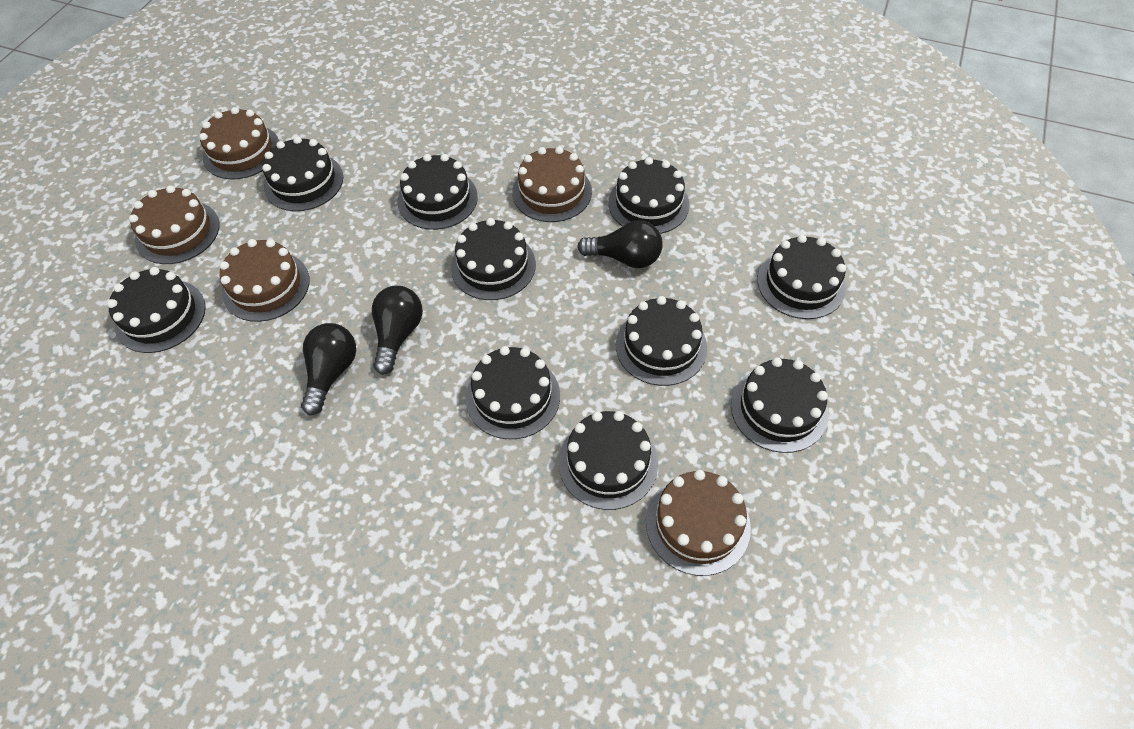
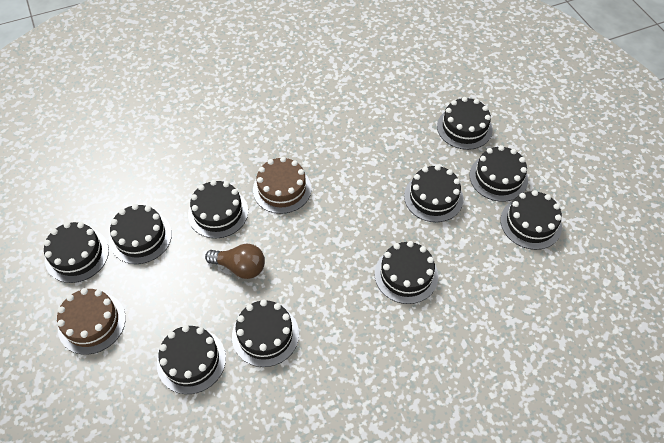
black light bulb: [301,323,356,415] [372,286,423,375] [577,220,663,268] = 3 -> none = 0
brown cake: [129,185,220,264] [199,107,279,180] [219,239,310,322] [512,147,592,222] [646,470,751,576] = 5 -> [57,288,126,355] [253,157,311,214] = 2
brown light bulb: none = 0 -> [205,244,265,279] = 1

